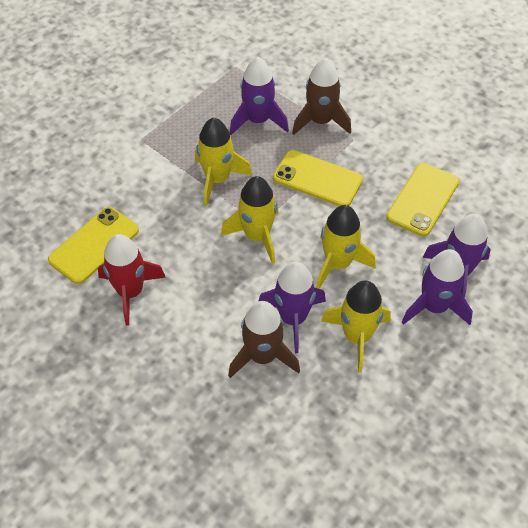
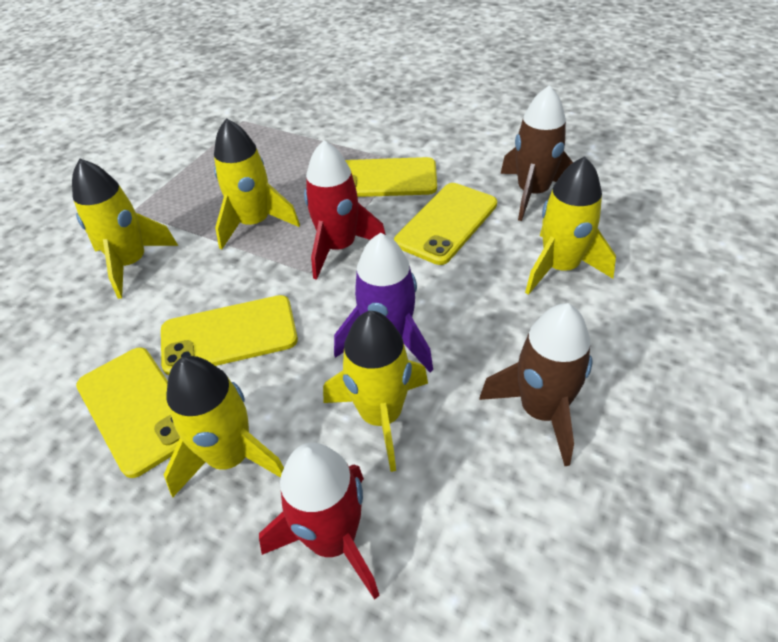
purple rocket: [230,57,289,135] [258,262,326,353] [402,249,473,325] [422,214,491,298] = 4 -> [334,233,433,372] = 1
red rocket: [98,234,166,326] = 1 -> [259,443,380,600] [304,140,386,280] = 2
yellow phone: [48,207,139,284] [273,150,363,206] [386,163,459,236] = 3 -> [76,347,180,478] [161,295,298,375] [345,157,437,197] [394,183,497,265] = 4
yellow rocket: [195,118,252,206] [221,176,279,264] [316,205,376,289] [321,280,391,373] = 4 -> [72,159,178,299] [164,356,284,497] [214,118,300,250] [323,311,428,472] [525,156,616,295] = 5

